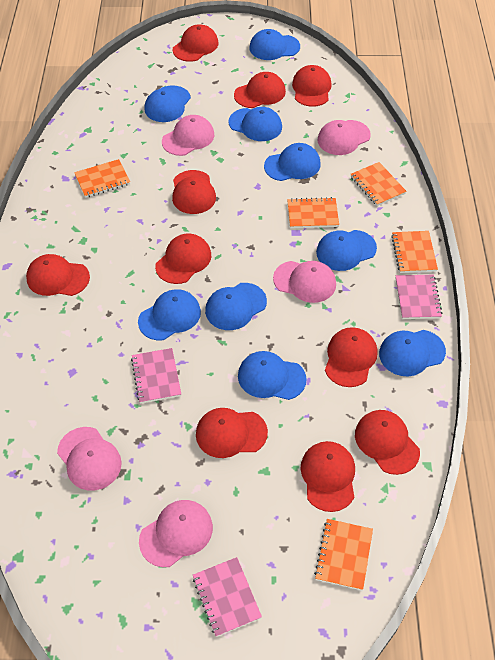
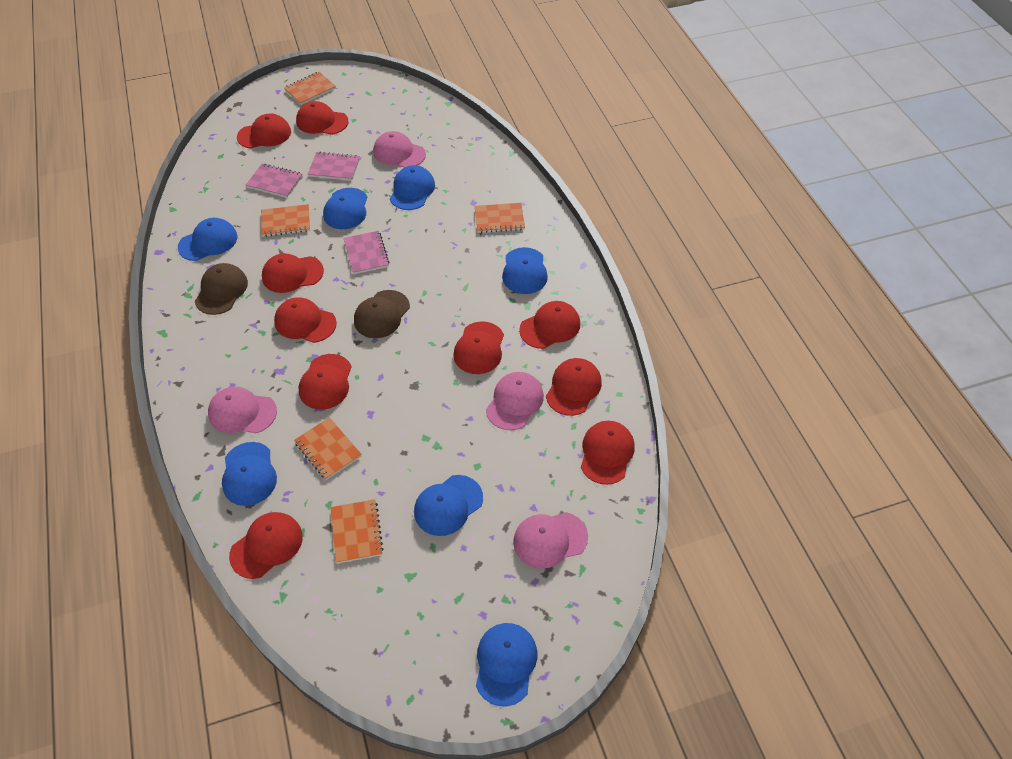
blue cap: [138,289,201,340] [144,86,191,122] [205,283,267,330] [228,107,282,141] [238,351,307,400] [249,29,300,60] [264,143,321,181] [316,230,377,271] [379,330,446,376] = 9 -> [178,218,237,261] [222,442,277,506] [323,188,367,229] [390,165,435,210] [414,475,483,536] [476,623,537,706] [502,247,548,294] = 7
brown cap: none = 0 -> [195,263,248,315] [354,290,410,338] = 2
pink cap: [57,427,122,491] [139,500,213,567] [162,115,214,156] [273,261,336,303] [318,120,371,155] = 5 -> [208,387,277,433] [373,131,426,168] [486,372,544,430] [513,512,588,569] = 4

